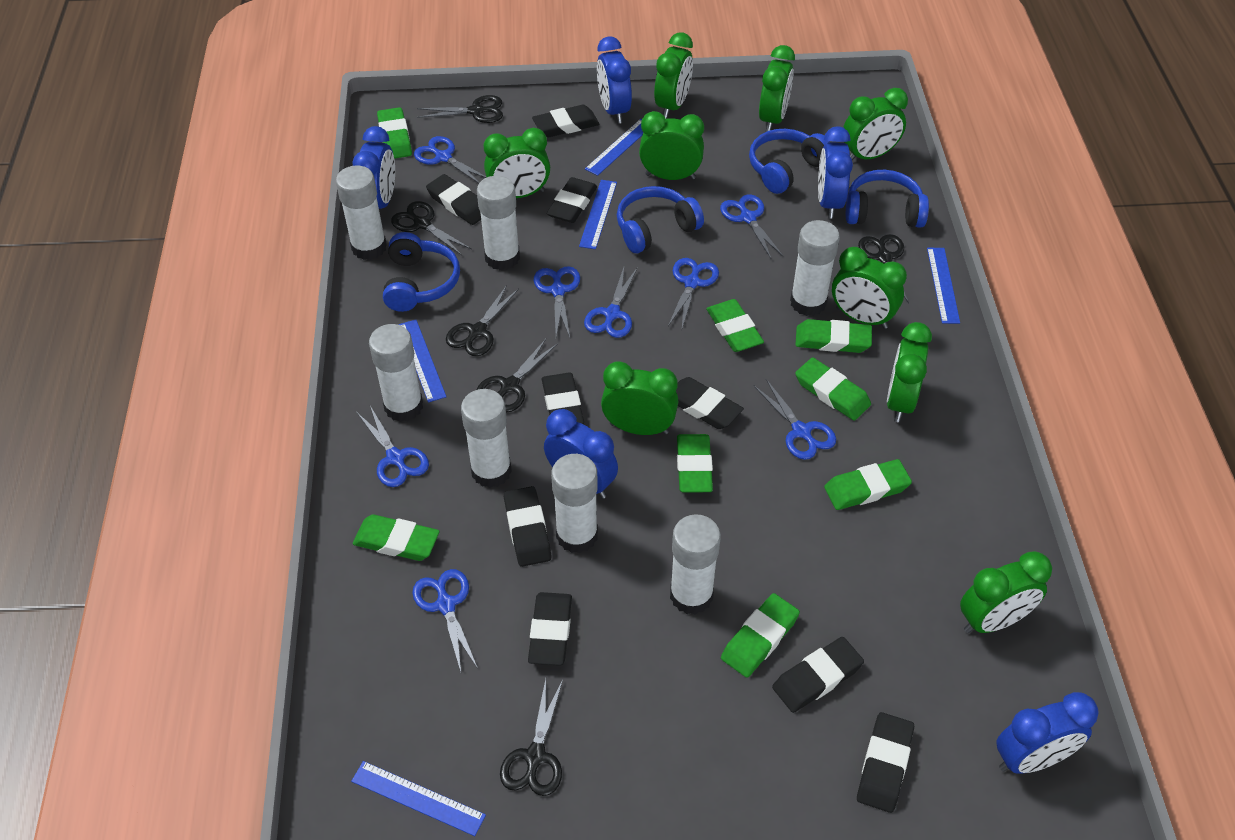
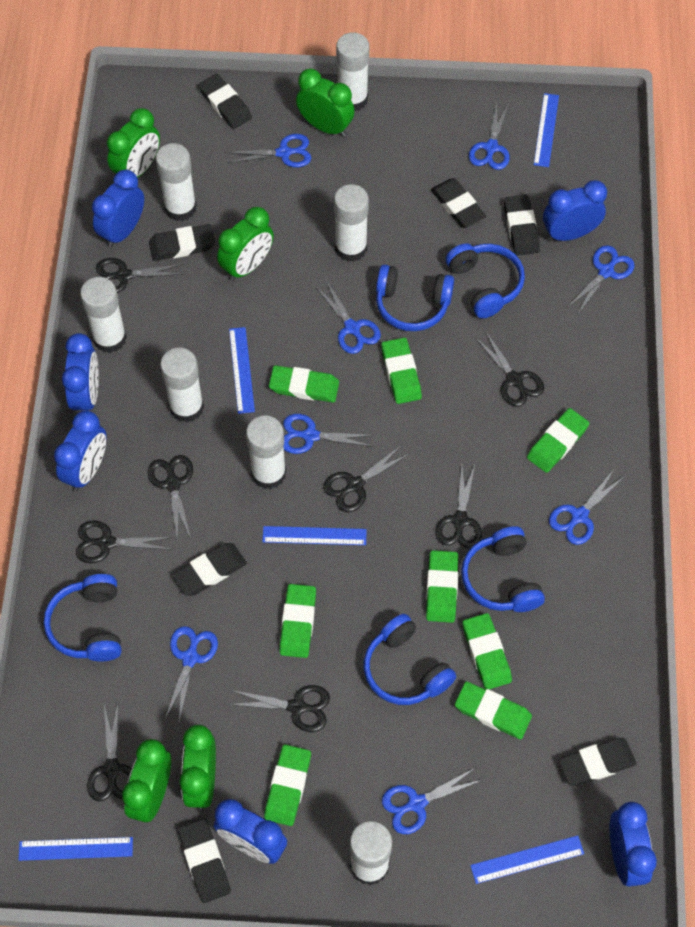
black eraser: [426,174,481,225] [504,486,551,567] [528,592,572,666] [532,105,600,137] [542,373,584,424] [547,177,597,223] [676,377,744,429] [772,637,864,713] [857,712,914,813] = 9 -> [149,224,215,261] [172,543,247,596] [178,818,231,903] [198,74,252,129] [431,178,486,228] [504,195,540,256] [558,738,636,786] = 7
black scissors: [391,201,472,255] [417,95,503,123] [446,285,519,356] [477,339,558,413] [500,679,563,796] [858,234,909,303] = 6 -> [76,520,173,563] [87,704,132,802] [96,258,185,293] [148,455,193,542] [228,685,330,732] [323,446,409,512] [436,465,482,549] [475,330,544,407] = 8
blue clock: [353,126,395,209] [544,409,618,499] [597,36,632,124] [818,126,853,219] [996,692,1099,774] = 5 -> [54,411,106,492] [62,333,99,411] [92,170,144,248] [214,799,287,864] [543,180,607,241] [610,802,657,887] = 6
blue headphones: [383,232,460,312] [617,186,704,253] [749,129,830,194] [846,170,929,228] = 4 -> [44,574,121,662] [364,614,456,705] [376,265,454,331] [446,243,525,318] [461,526,545,612] = 5
green clock: [484,128,550,198] [601,361,678,435] [639,111,704,180] [654,33,693,119] [759,45,795,132] [832,247,907,329] [843,88,908,160] [887,322,932,422] [960,551,1052,633] = 9 -> [107,108,160,178] [122,739,171,822] [179,725,216,809] [217,207,274,281] [296,69,355,137] = 5

